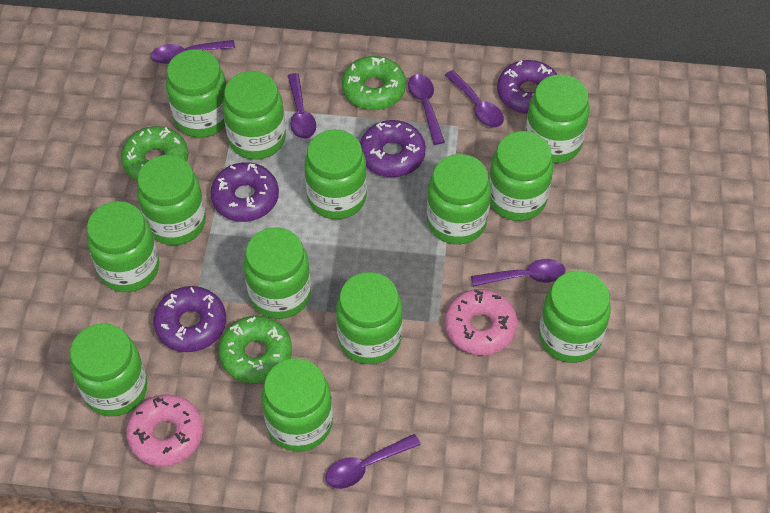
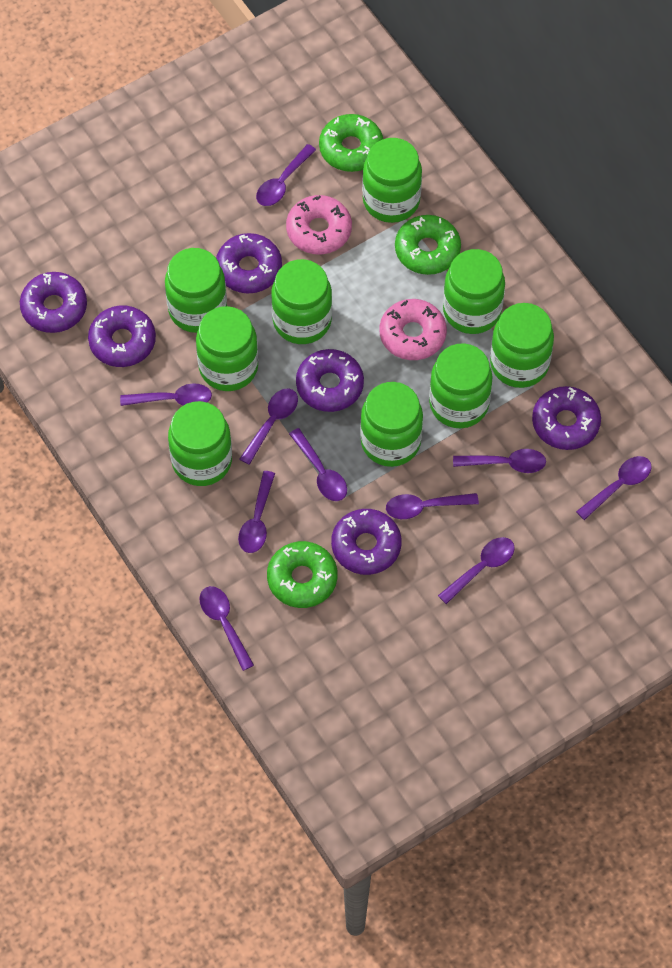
green jar: [70,323,148,416] [87,201,159,292] [137,155,206,245] [166,49,226,138] [223,71,286,160] [244,227,311,319] [261,358,333,452] [304,130,367,219] [336,272,403,364] [427,154,491,244] [489,131,553,221] [526,74,590,163] [539,271,611,363] = 13 -> [165,248,227,333] [168,401,232,486] [196,306,258,391] [271,259,332,344] [360,382,423,467] [362,138,422,223] [429,343,492,428] [443,249,505,334] [490,303,554,388] = 9
purple donut: [153,286,226,352] [210,162,279,222] [360,120,426,177] [497,60,558,114] = 4 -> [20,272,87,333] [88,306,156,367] [216,233,282,294] [296,349,364,412] [331,509,402,575] [532,386,601,450] = 6
purple spoon: [151,40,235,64] [288,73,316,139] [325,434,421,489] [408,74,445,145] [445,70,504,127] [471,259,565,287] = 6 -> [120,383,212,406] [199,586,254,671] [238,471,275,553] [240,389,298,465] [256,144,316,206] [289,428,347,501] [386,493,479,519] [438,537,515,604] [453,449,546,473] [576,456,652,520] = 10

